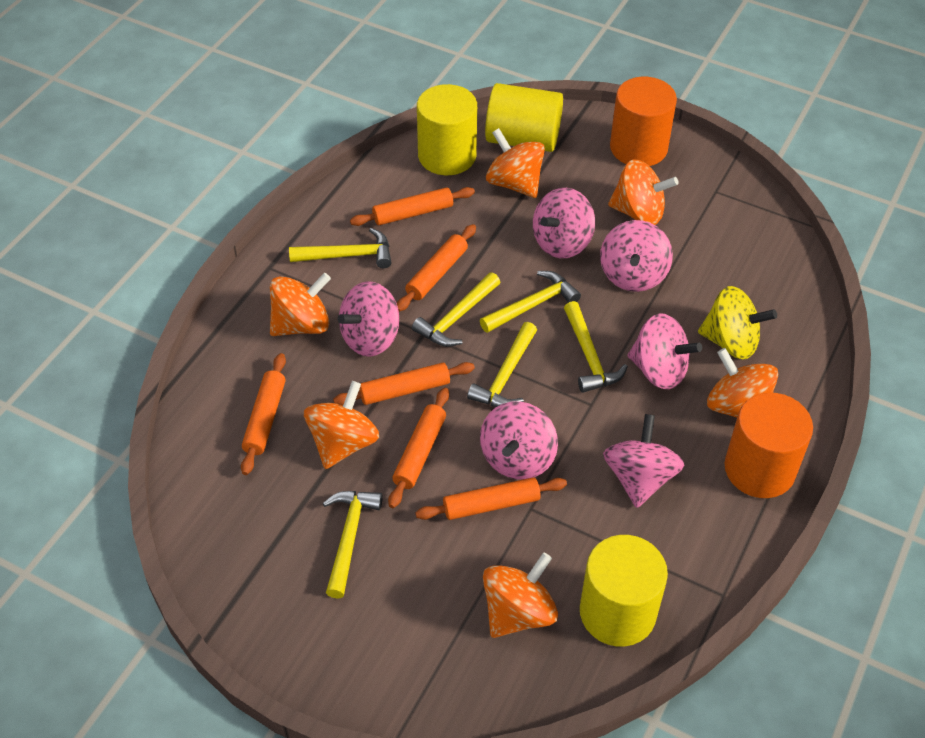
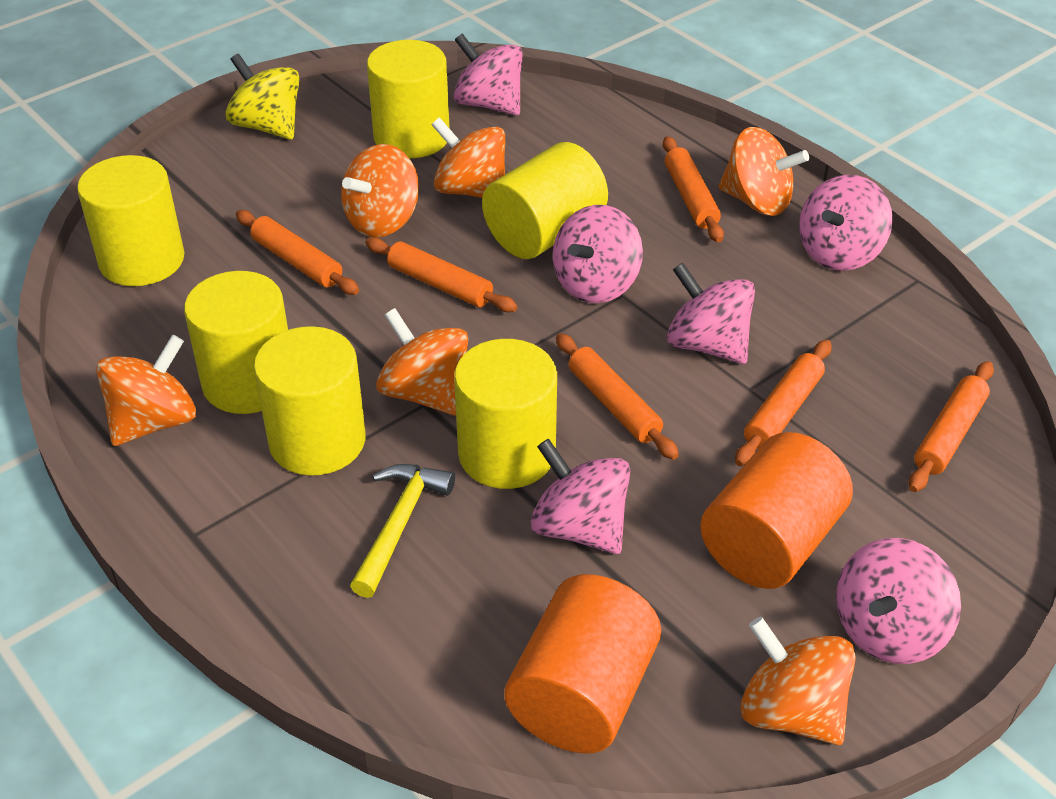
yellow cylinder: [417,84,477,175] [485,83,563,152] [580,535,668,647] = 3 -> [77,155,185,286] [184,271,288,414] [254,326,366,475] [367,40,450,158] [454,339,557,489] [482,142,608,259] = 6
yellow hammer: [289,228,392,268] [323,491,383,599] [412,272,500,347] [467,322,537,407] [480,271,581,333] [564,301,628,393] = 6 -> [350,464,455,598] = 1

